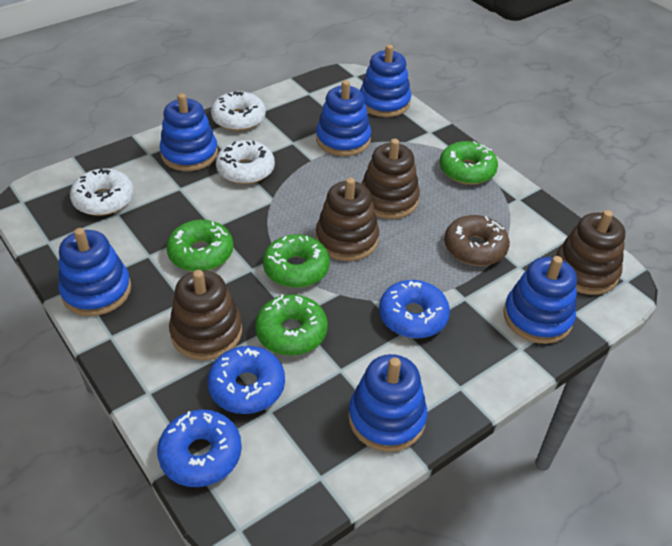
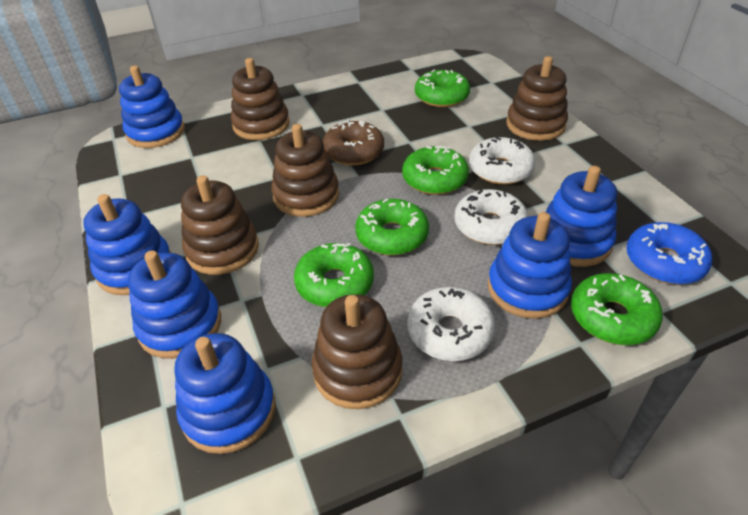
blue donut: [157,410,242,487] [207,346,285,414] [379,280,450,338] = 3 -> [626,222,712,284] = 1
brown stacking toy: [169,270,242,360] [316,178,379,261] [361,139,420,219] [556,210,625,295] = 4 -> [181,175,259,275] [231,58,290,140] [271,124,339,217] [311,294,402,409] [506,56,568,141] = 5
green donut: [166,220,233,272] [255,294,328,356] [263,234,330,288] [440,141,498,185] = 4 -> [294,243,374,307] [355,199,429,255] [402,146,469,195] [415,70,470,107] [571,273,663,345] = 5

